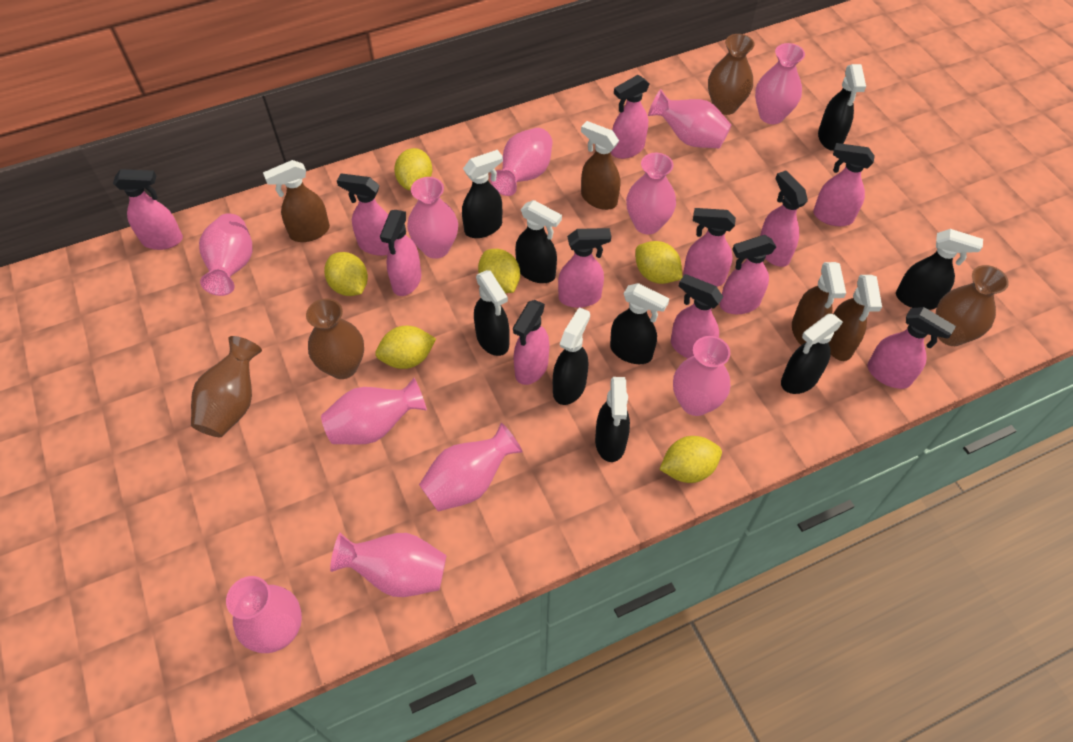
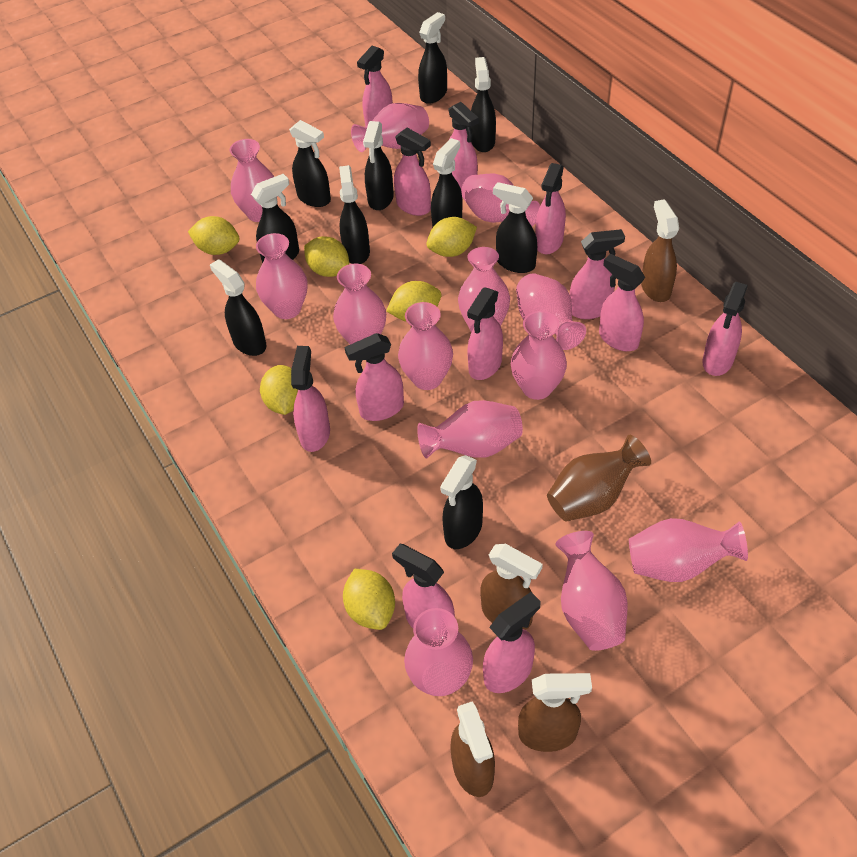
black spray bottle: [462,150,503,238] [474,270,510,356] [515,200,562,283] [553,307,590,405] [595,377,630,462] [610,283,669,364] [781,314,843,394] [818,64,866,151] [896,229,983,310] = 9 -> [210,259,266,356] [251,174,299,263] [289,120,331,207] [339,165,370,264] [363,121,394,210] [418,12,447,104] [431,138,462,227] [440,455,483,549] [471,57,496,152] [493,182,537,273] = 10
brown vase: [191,336,262,437] [306,298,364,379] [708,34,754,115] [936,265,1009,346] = 4 -> [547,435,651,522] = 1
pink vase: [199,213,252,296] [226,576,302,653] [321,378,427,445] [330,533,446,597] [407,177,458,259] [419,423,523,512] [490,128,552,196] [626,153,676,234] [648,89,732,148] [673,336,730,416] [755,43,805,124] = 11 -> [230,139,274,222] [256,233,307,319] [333,264,386,345] [351,103,429,152] [398,302,453,390] [404,608,473,696] [417,400,523,458] [458,247,510,332] [461,174,540,227] [511,311,567,400] [516,273,586,350] [555,531,628,651] [629,518,748,582] = 13

